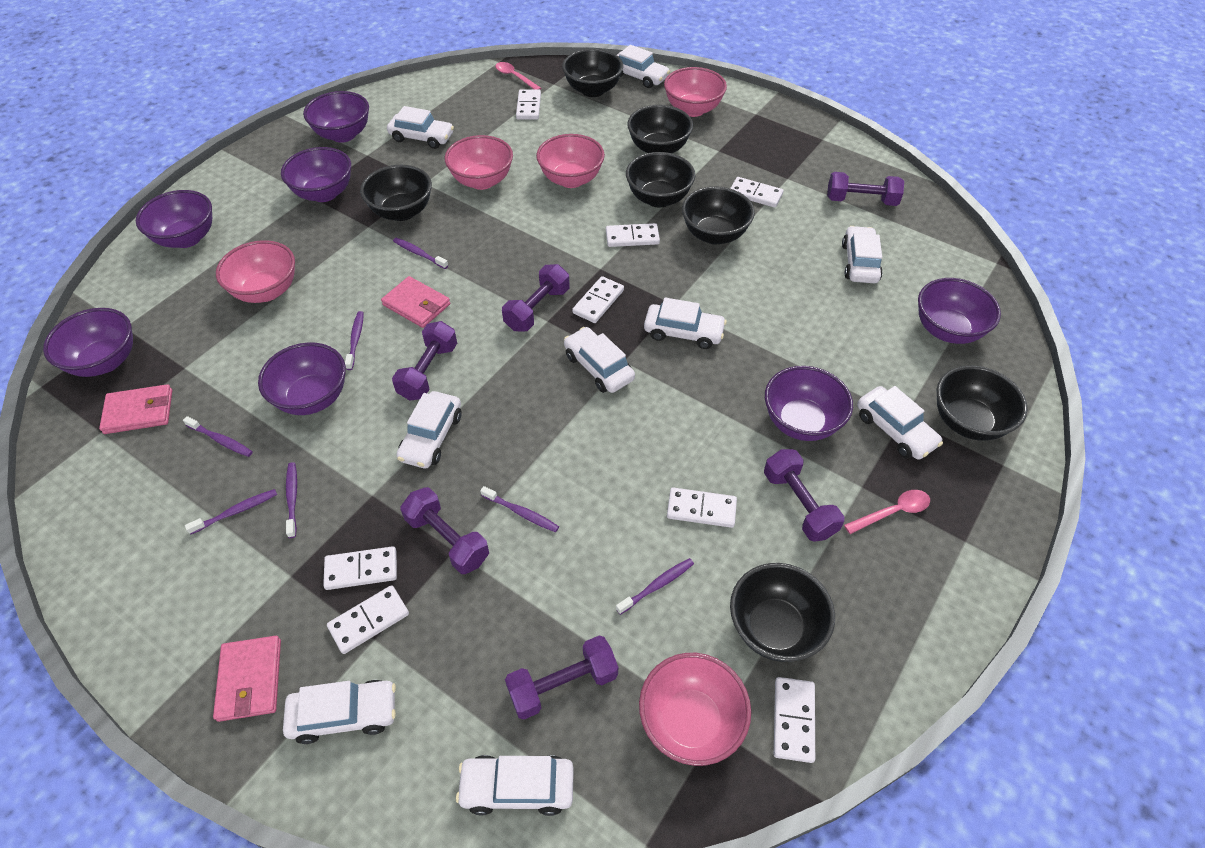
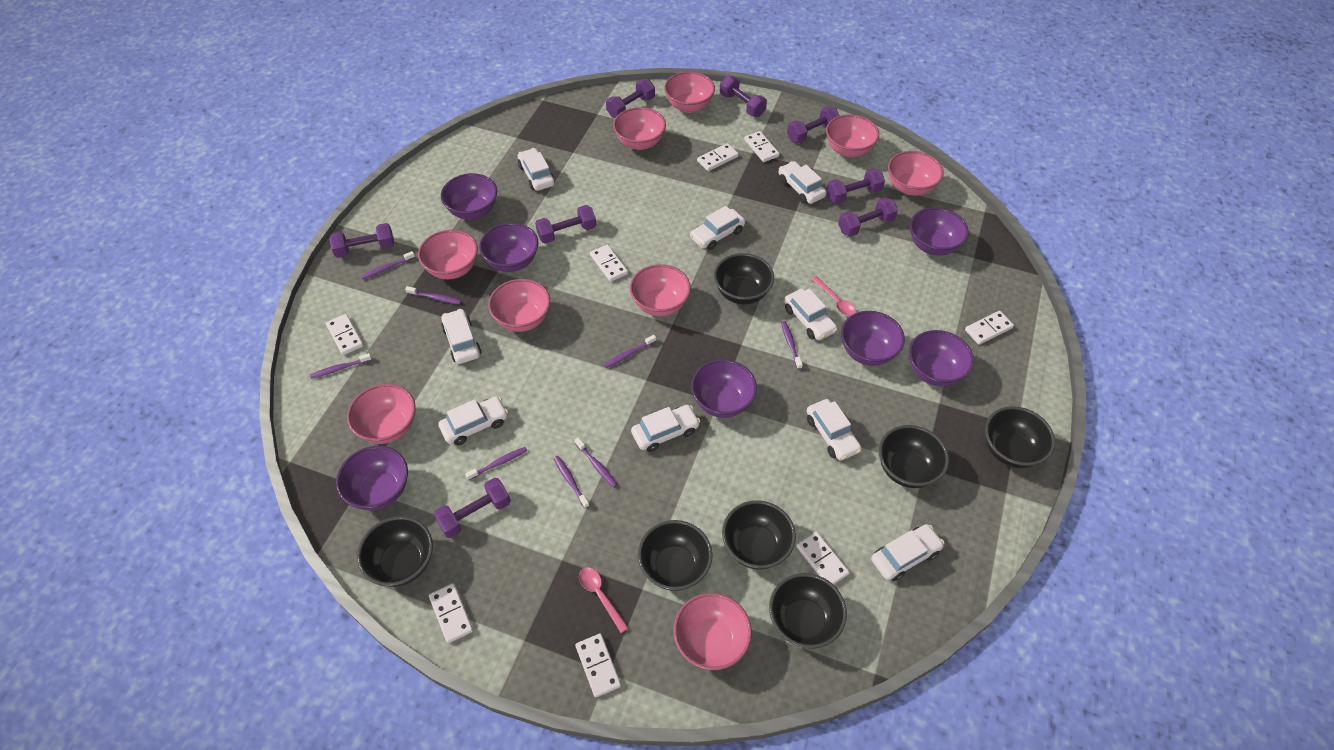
pink bowl: [216,240,295,303] [445,135,513,190] [536,134,605,188] [639,653,751,766] [664,67,727,117] = 5 -> [347,384,416,444] [418,230,478,279] [488,279,550,332] [613,107,666,150] [630,264,691,316] [664,71,715,113] [673,593,752,670] [826,114,879,157] [888,151,944,196] = 9
pink wallet: [99,384,172,434] [213,636,281,722] [381,276,450,328] = 3 -> none = 0
purple dumbbell: [392,321,457,401] [401,487,489,574] [502,264,569,331] [505,636,618,720] [764,449,844,542] [827,172,904,206] = 6 -> [329,223,394,258] [434,478,511,538] [535,205,596,244] [606,79,655,118] [720,76,767,117] [787,106,840,143] [826,168,885,204] [838,197,898,237] = 8
purple toothbrush: [183,416,253,457] [185,489,277,535] [286,462,297,538] [345,311,364,370] [393,238,448,269] [480,486,559,532] [616,558,694,615] = 7 -> [310,353,372,379] [361,251,415,279] [405,286,461,304] [465,447,527,481] [554,456,589,508] [574,438,618,488] [604,335,656,368] [781,321,803,369] = 8

